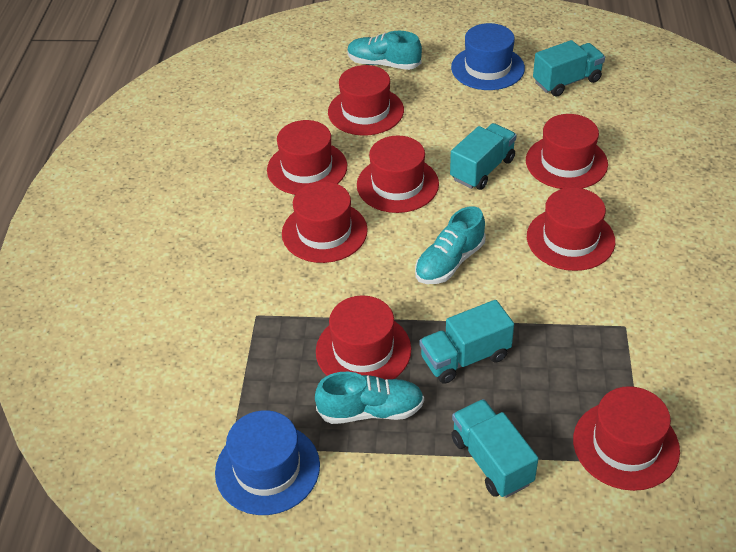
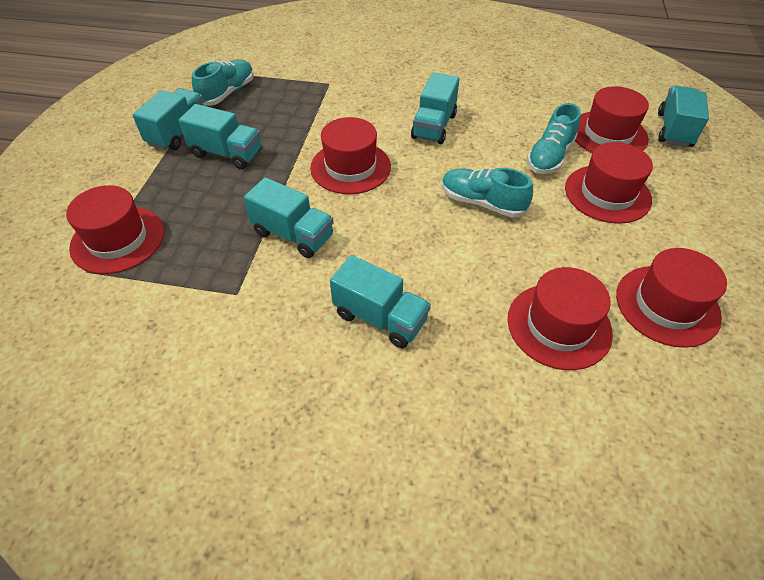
blue hat: [215,410,320,515] [451,23,525,90] = 2 -> none = 0
red hat: [267,120,347,195] [282,181,368,263] [316,295,411,380] [328,65,404,136] [357,136,439,213] [526,114,608,189] [527,187,615,271] [573,386,680,491] = 8 -> [66,185,164,274] [310,117,391,194] [508,267,613,370] [565,142,653,224] [575,86,649,153] [616,248,727,348] = 6
turquoise truck: [419,300,514,384] [450,123,517,190] [451,399,538,498] [533,40,605,97] = 4 -> [133,88,204,150] [178,104,261,169] [244,177,334,258] [330,255,431,348] [411,72,460,144] [658,86,709,147] = 6

